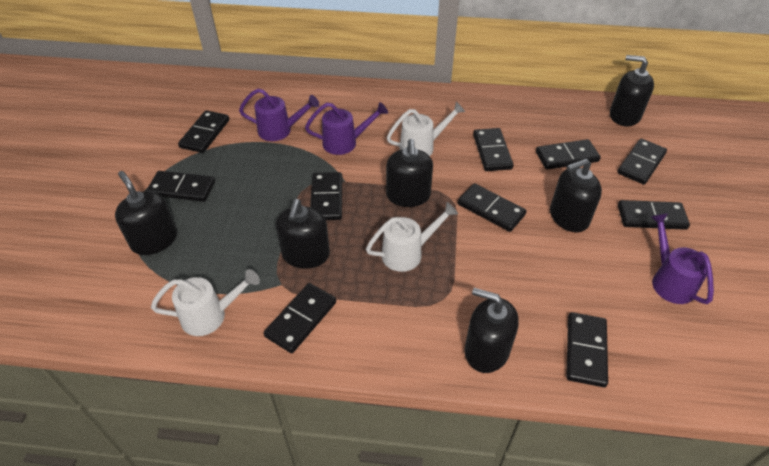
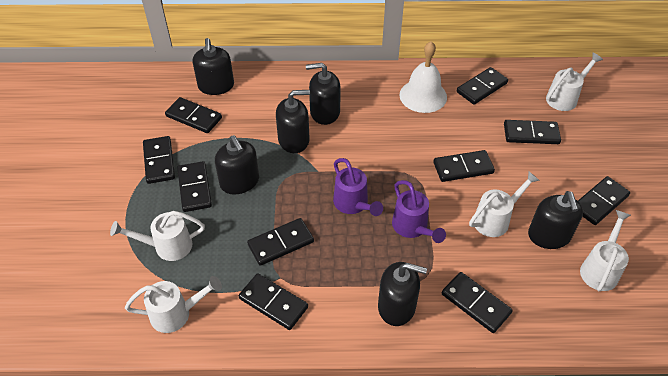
purple watering can: [239,88,319,141] [305,102,388,155] [650,213,714,304] = 3 -> [333,158,383,216] [392,180,446,243] = 2
white bell: none = 0 -> [399,41,447,113] = 1
white watering can: [151,269,260,336] [366,202,458,272] [387,102,465,156] = 3 -> [110,211,205,261] [125,276,222,333] [469,171,540,237] [546,53,603,111] [580,210,631,291] = 5

